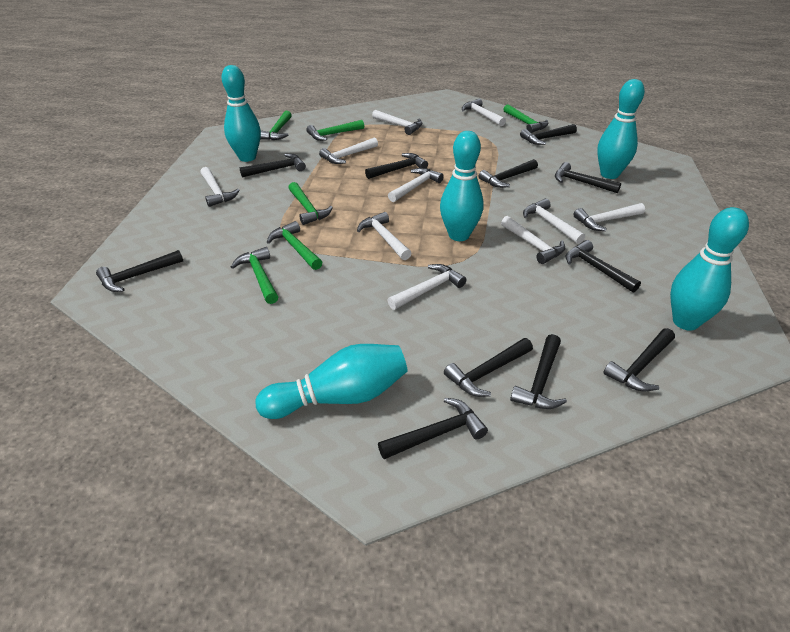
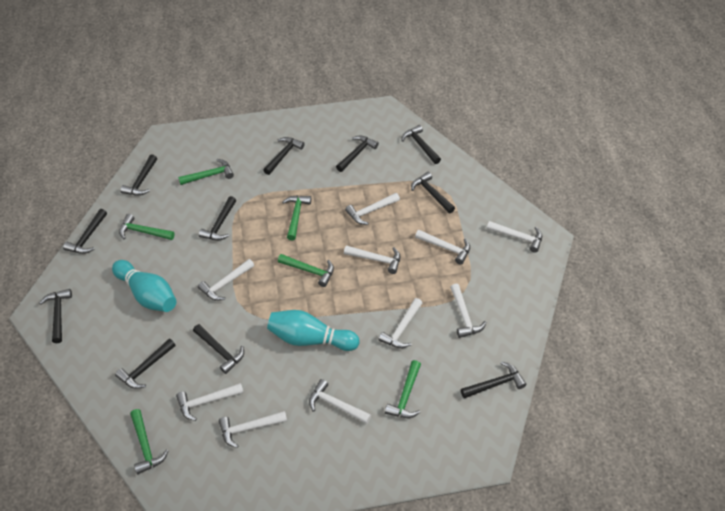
turquoise bowling pin: [221,65,261,162] [255,344,408,419] [440,131,484,241] [597,79,645,179] [670,207,749,331] = 5 -> [112,260,176,312] [267,310,359,351] = 2

